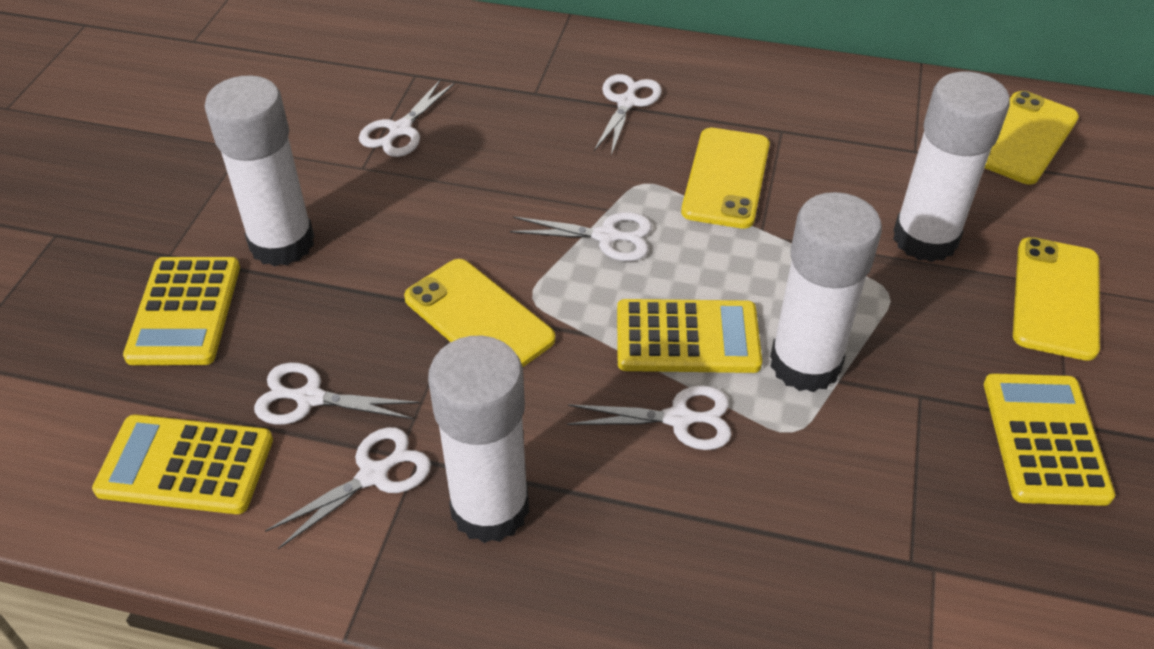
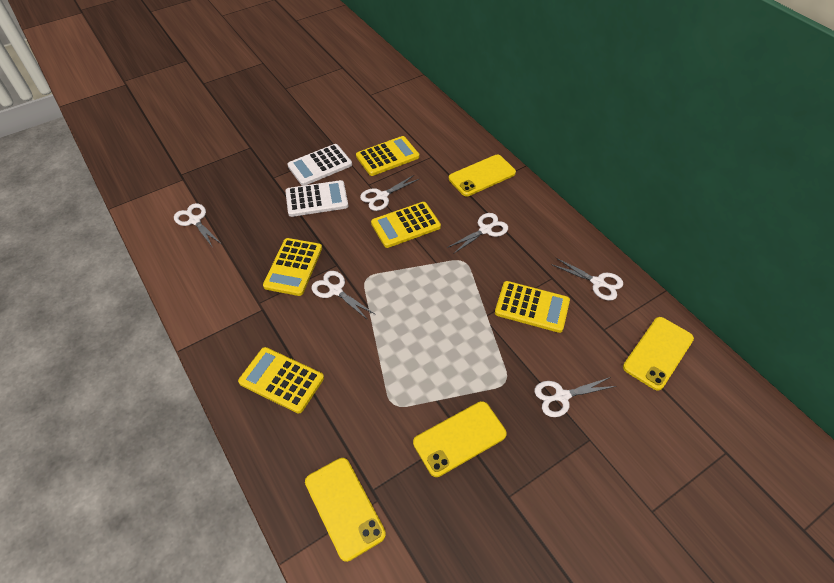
white calculator: none = 0 -> [285,180,348,217] [287,144,352,186] = 2
white glue stick: [205,75,314,267] [428,336,529,543] [770,192,882,392] [893,71,1010,262] = 4 -> none = 0
yellow calculator: [92,414,273,514] [123,257,240,365] [617,299,762,373] [984,373,1115,506] = 4 -> [238,347,324,414] [263,238,322,296] [356,136,419,176] [371,202,441,248] [495,281,570,333] = 5

